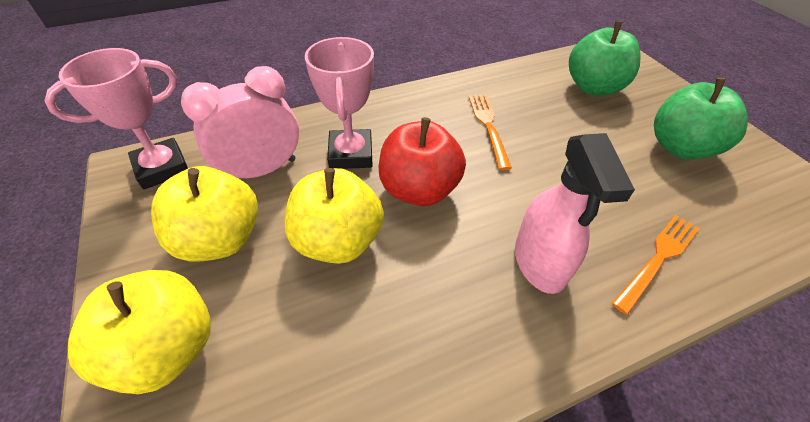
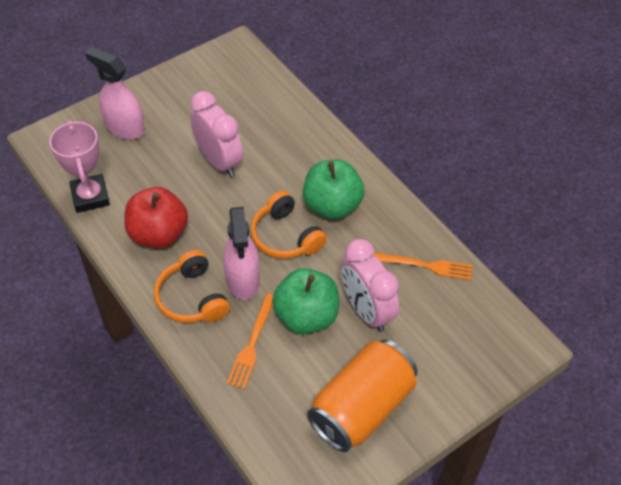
orange can: none = 0 -> [307,339,418,452] = 1
orange headphones: none = 0 -> [154,250,230,323] [251,191,327,259] = 2
pink clock: [181,66,299,178] = 1 -> [191,91,243,177] [341,239,399,332] = 2
pink spray bottle: [515,133,635,294] = 1 -> [85,47,145,140] [223,207,260,300] = 2
pink trophy: [44,48,188,189] [305,37,374,169] = 2 -> [49,120,110,213] = 1
yellow apple: [68,270,211,394] [151,166,258,262] [284,168,384,264] = 3 -> none = 0

